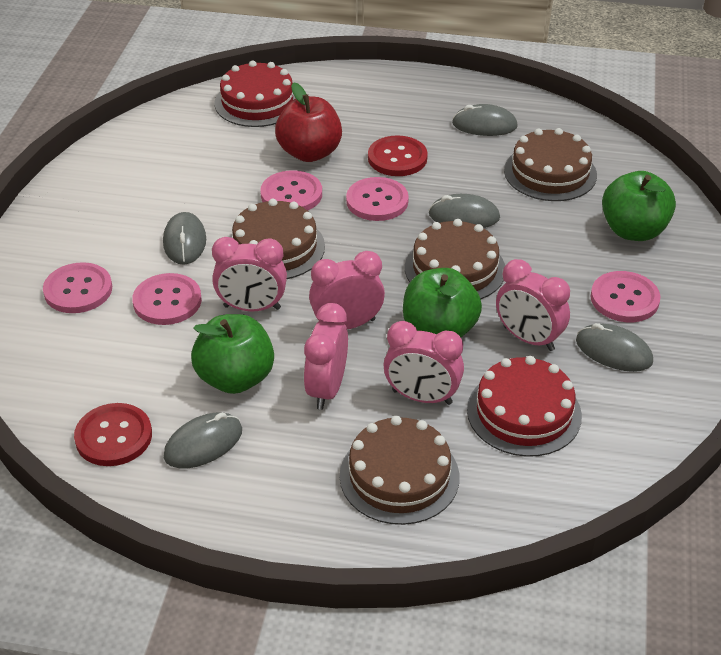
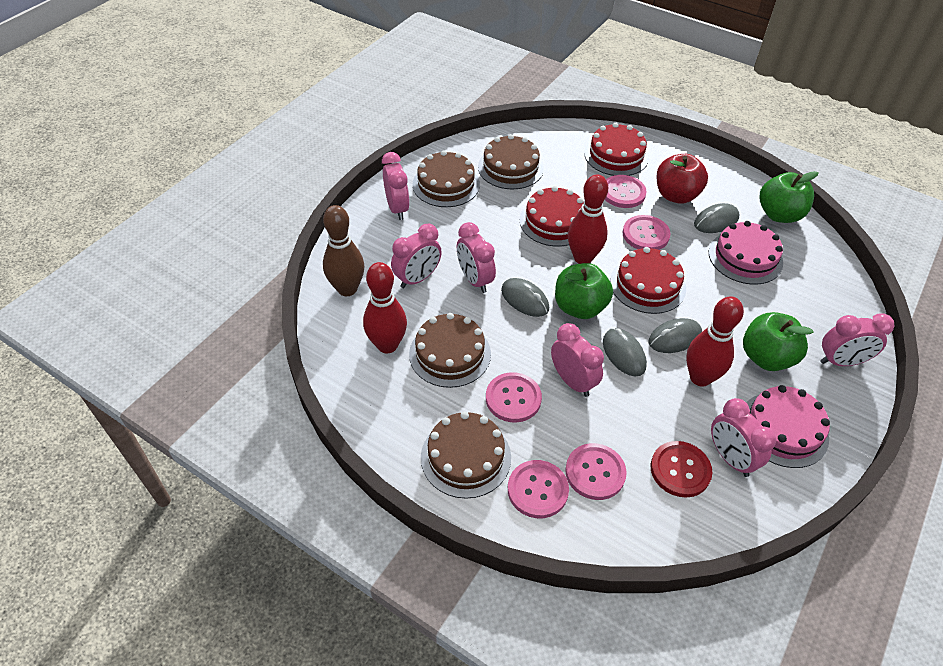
brown bowling pin: none = 0 -> [323,205,364,296] = 1
grey mouse: [163,212,206,265] [164,413,242,468] [429,194,500,228] [452,104,518,136] [576,323,653,372] = 5 -> [501,278,549,317] [603,328,647,376] [648,318,702,353] [694,203,739,233] = 4
pink cake: none = 0 -> [709,221,783,285] [746,385,830,468] = 2
pink clock: [212,237,287,311] [304,303,348,410] [309,251,385,329] [384,321,464,405] [496,259,570,351] = 5 -> [382,152,410,220] [391,224,442,288] [457,222,496,293] [551,323,604,397] [711,398,776,477] [820,313,894,366] = 6
red bowling pin: none = 0 -> [363,262,407,353] [568,174,608,264] [686,296,744,387] = 3
red button: [74,403,152,466] [368,136,428,176] = 2 -> [651,441,712,498] = 1
red cake: [215,60,296,127] [467,356,582,457] = 2 -> [520,186,584,247] [584,123,649,176] [610,247,686,314] = 3

